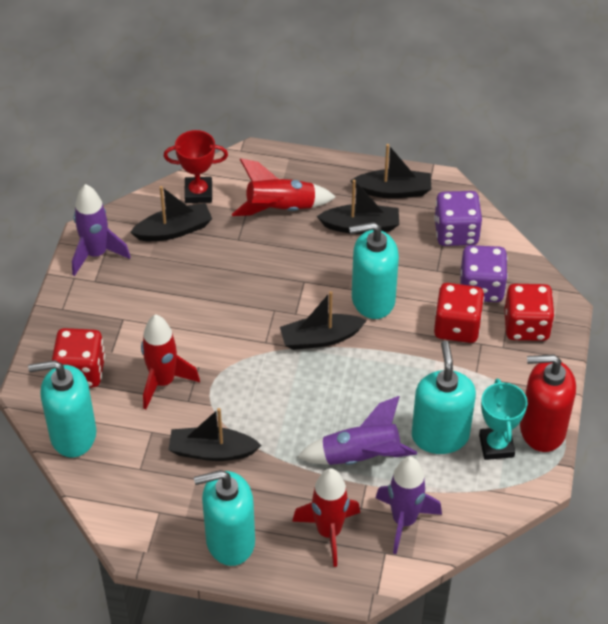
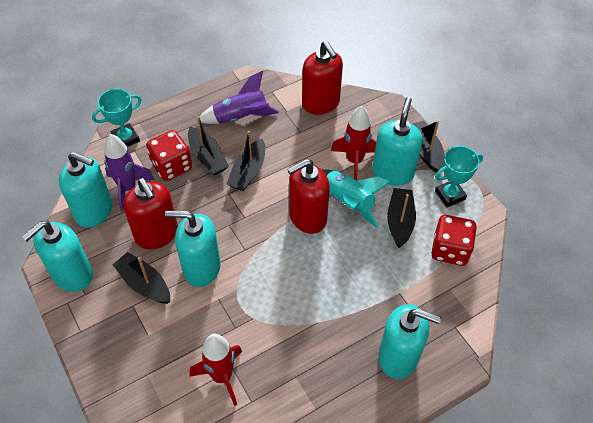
purple dice: [434,191,482,246] [461,245,508,302] = 2 -> none = 0
purple rocket: [72,184,130,276] [297,396,417,465] [376,457,442,554] = 3 -> [104,134,155,211] [197,70,279,124] = 2
red dice: [52,328,105,387] [434,283,484,343] [504,284,555,341] = 3 -> [146,130,192,181] [431,215,477,266] = 2
red rocket: [141,314,200,409] [232,158,336,216] [292,468,360,567] = 3 -> [189,334,242,406] [331,106,376,181] = 2
red soap dispenser: [520,354,576,452] = 1 -> [123,178,178,249] [287,159,330,234] [302,41,343,115] = 3
red trophy: [164,130,228,203] = 1 -> none = 0
turquoise rocket: none = 0 -> [322,169,391,228] = 1
turquoise soap dispenser: [28,360,96,458] [194,470,255,566] [349,222,399,319] [412,341,476,454] = 4 -> [22,221,93,292] [59,152,112,228] [165,211,221,287] [372,97,423,186] [378,304,442,379] = 5
turquoise trophy: [479,379,528,460] = 1 -> [92,89,141,147] [435,146,483,207] = 2

